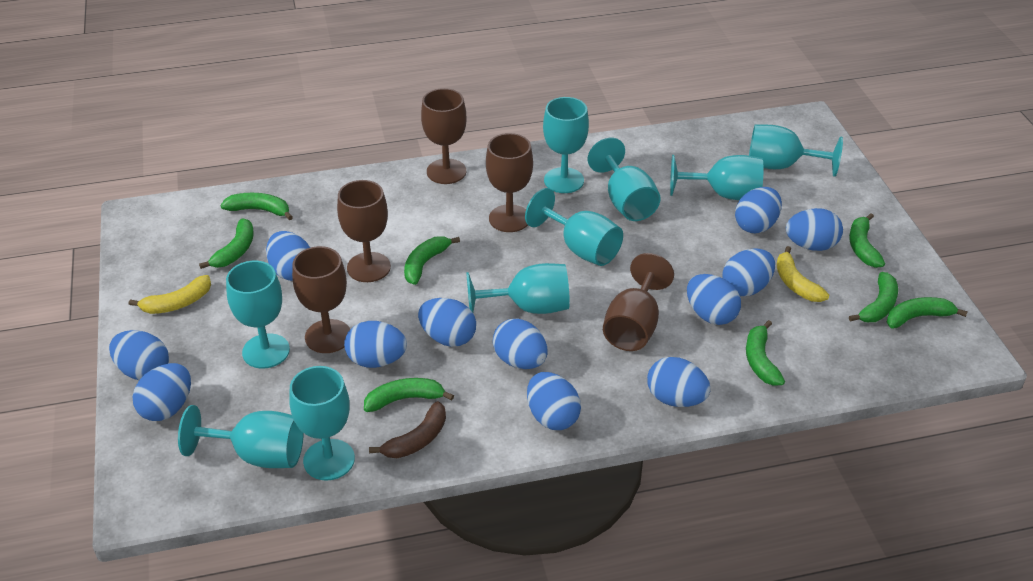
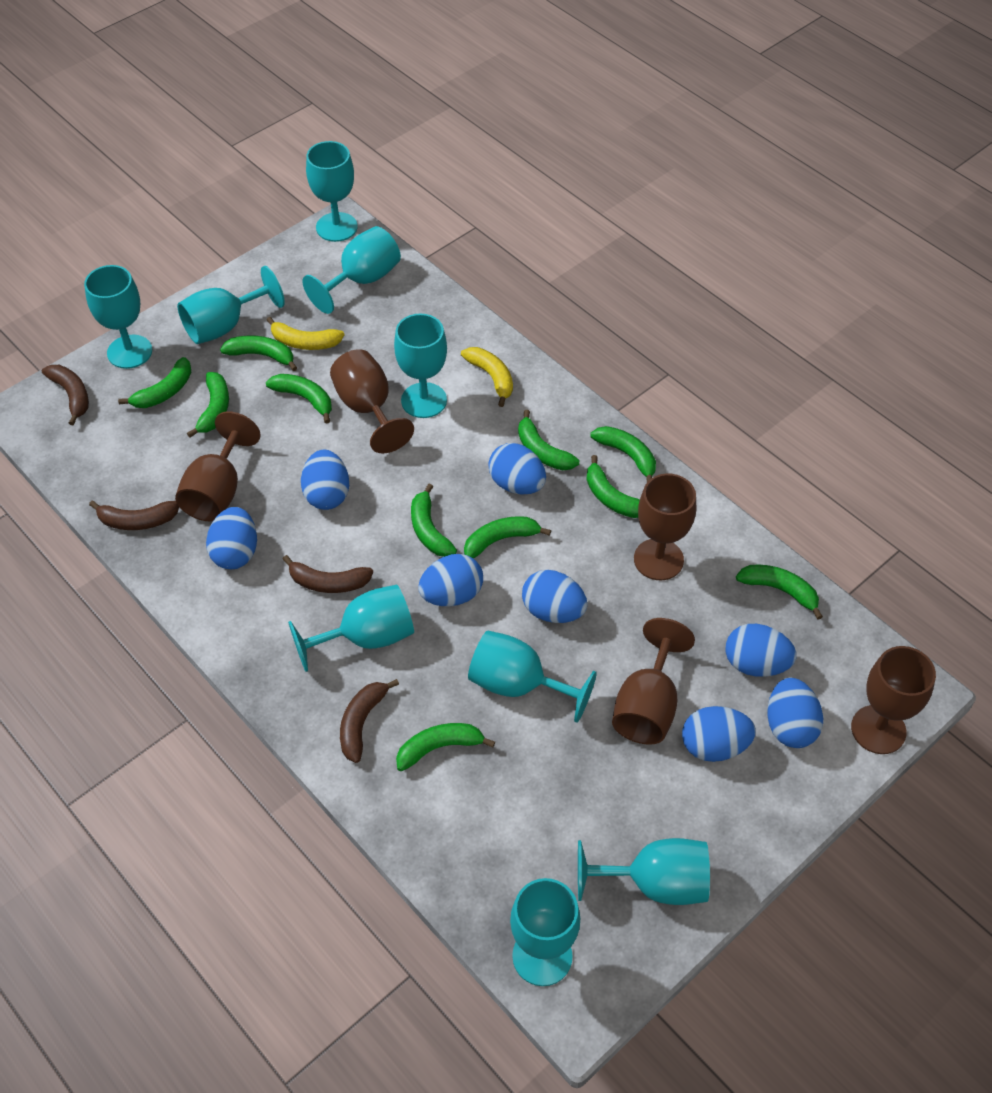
blue egg: [109,330,169,380] [132,363,191,421] [266,231,310,281] [344,321,407,368] [418,298,476,347] [493,319,547,369] [527,372,581,430] [647,357,711,407] [687,274,741,325] [722,248,775,296] [735,187,782,234] [786,208,843,251] = 12 -> [206,507,257,569] [301,450,349,510] [418,554,483,606] [489,443,546,494] [522,570,587,623] [682,706,756,762] [725,624,796,677] [767,678,823,748] = 8
brown banana: [369,401,446,458] = 1 -> [42,365,89,425] [89,501,179,530] [283,555,373,593] [340,679,399,763] = 4
green banana: [199,219,254,269] [220,193,293,220] [364,378,454,412] [404,236,460,285] [746,320,785,386] [849,213,885,268] [849,272,898,322] [887,297,968,329] = 8 -> [118,357,191,408] [187,372,229,438] [220,336,297,371] [266,374,332,424] [396,723,495,771] [411,484,457,557] [464,516,551,558] [518,410,579,470] [586,455,640,518] [590,426,656,482] [736,565,823,620] = 11

